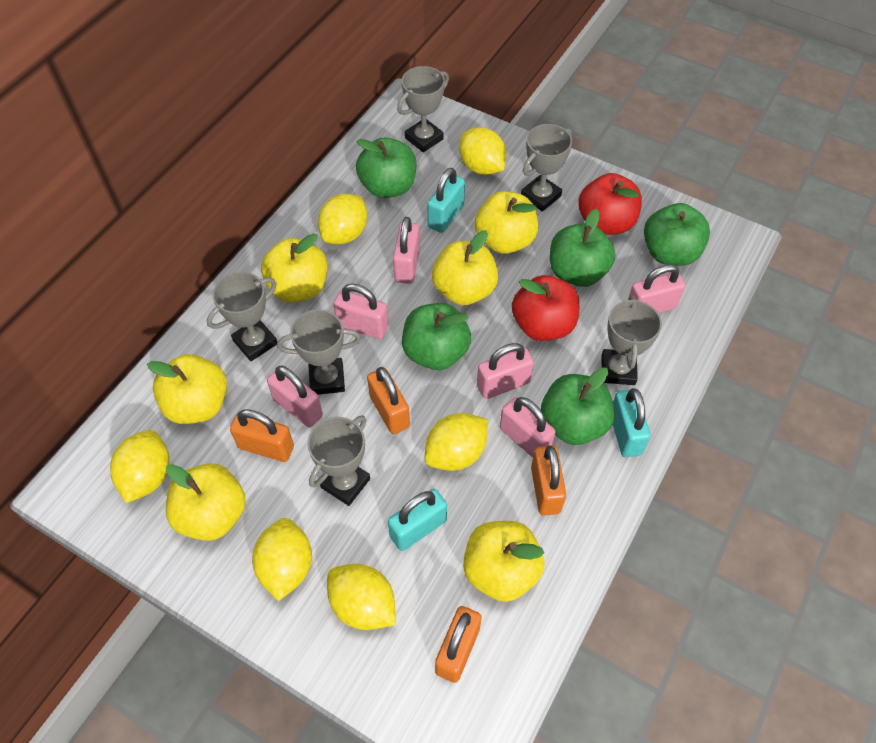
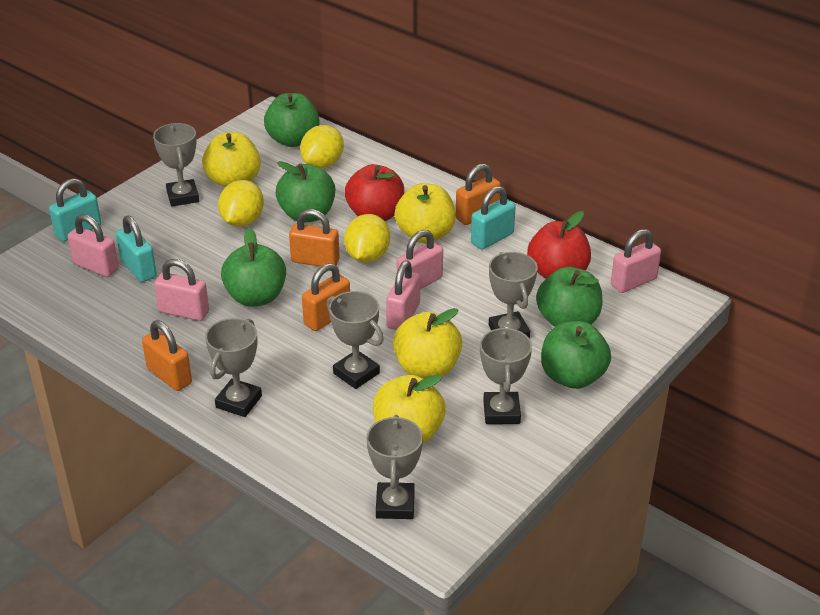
pink padlock: [267,366,323,427] [333,284,389,339] [393,217,420,284] [477,343,534,399] [500,397,555,458] [628,264,685,313] = 6 -> [68,214,119,277] [154,259,209,321] [386,260,420,330] [397,230,443,289] [611,229,661,293] = 5
yellow apple: [147,354,227,424] [166,463,246,541] [261,233,328,302] [432,230,498,305] [463,521,544,602] [475,191,538,254] = 6 -> [202,132,261,187] [373,375,446,443] [393,308,462,379] [395,183,456,243] = 4
yellow lemon: [110,430,169,503] [252,518,312,601] [318,193,367,244] [327,564,396,630] [425,413,488,471] [459,127,506,175] = 6 -> [218,180,264,227] [300,125,344,168] [344,214,390,263] = 3

